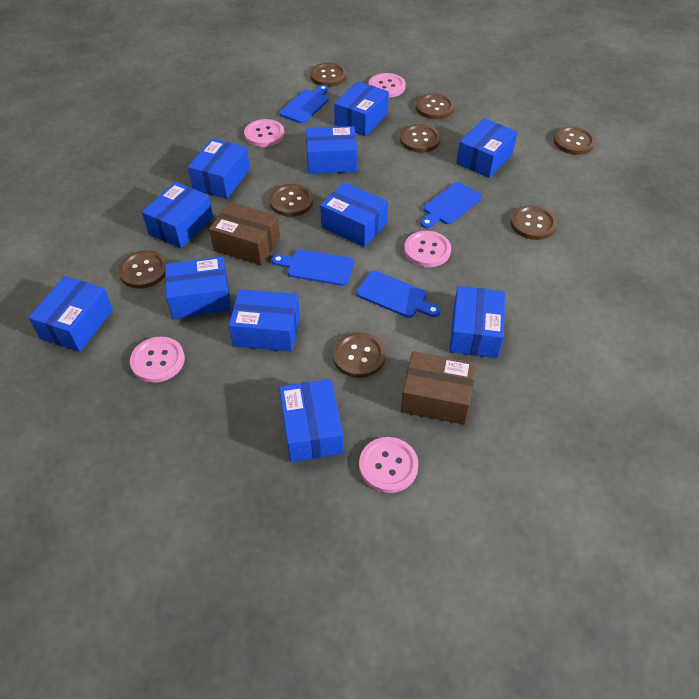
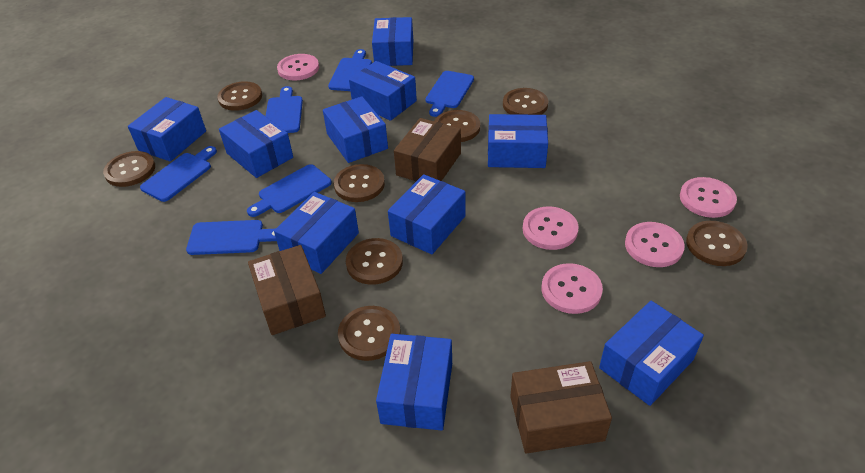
blue box: [28,276,113,352] [142,182,213,248] [165,256,231,319] [188,138,250,199] [229,289,300,352] [279,379,343,462] [306,126,357,174] [320,182,388,247] [334,81,389,136] [449,286,505,358] [456,118,517,178] = 11 -> [128,97,206,162] [219,110,293,178] [274,192,359,274] [323,96,388,163] [349,61,417,121] [372,17,413,66] [376,334,452,431] [388,174,465,254] [488,114,548,168] [599,301,704,406] = 10
blue cutting board: [272,249,354,286] [279,85,329,123] [356,271,440,318] [421,182,482,228] = 4 -> [140,146,217,202] [186,220,277,255] [247,164,332,217] [266,86,303,133] [328,49,372,91] [425,71,474,117] = 6
brown box: [209,202,280,265] [401,351,476,425] = 2 -> [248,245,326,335] [394,118,461,181] [510,361,612,454] = 3

